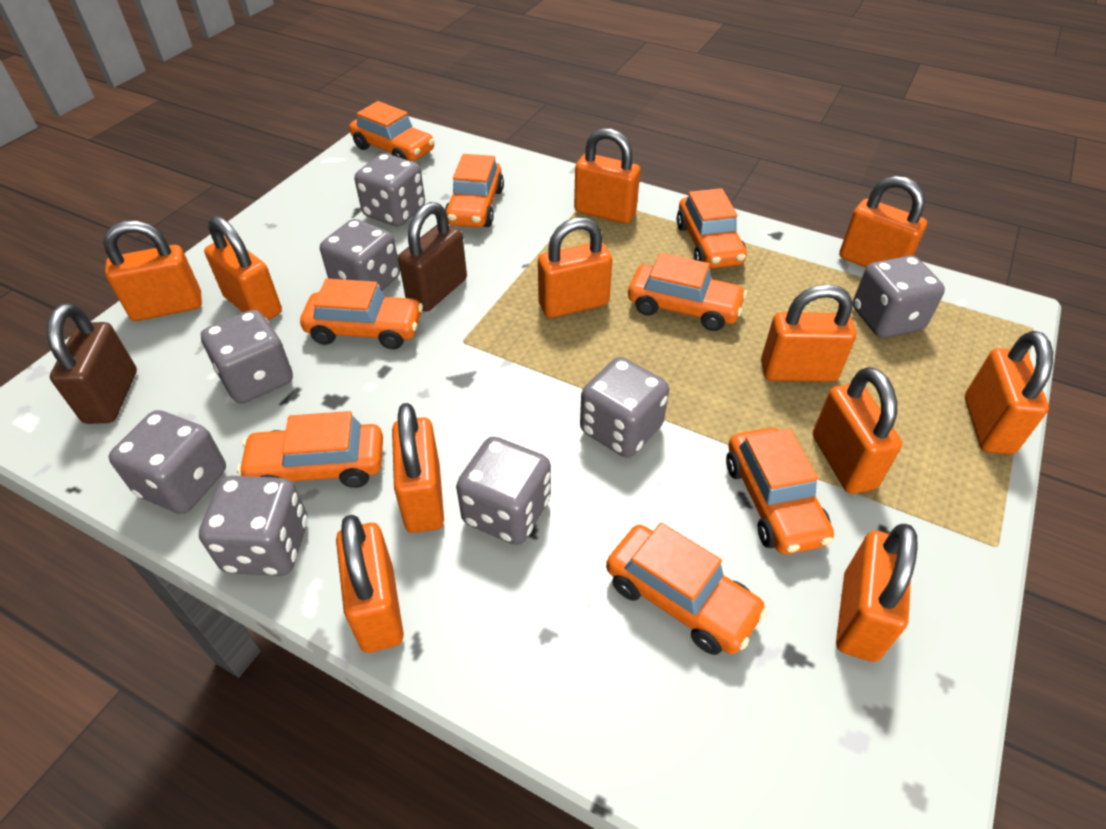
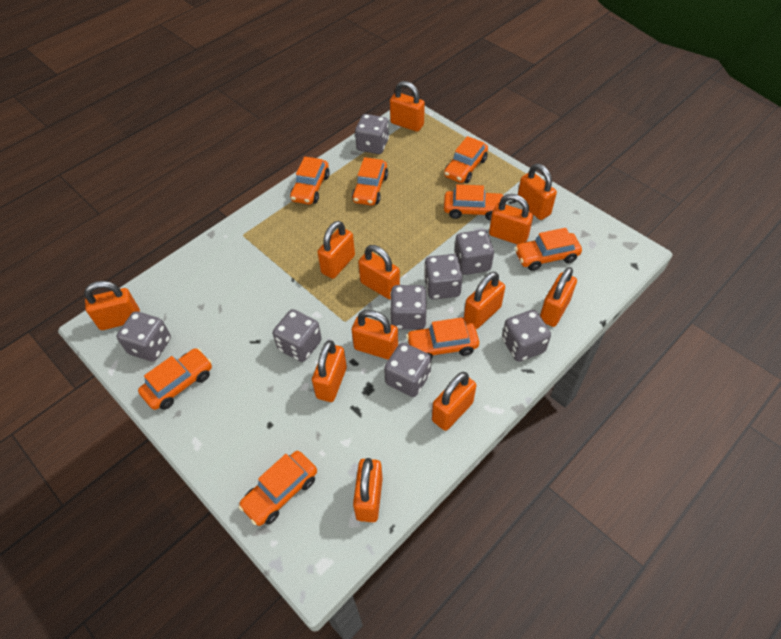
brown padlock: [47,303,137,424] [398,202,467,312] = 2 -> none = 0
orange padlock: [103,220,202,321] [204,216,282,320] [336,515,404,653] [392,403,444,533] [538,217,612,318] [574,128,640,224] [761,284,856,382] [813,367,902,494] [836,524,918,662] [839,176,927,267] [965,331,1053,454] = 11 -> [84,281,140,330] [312,340,347,402] [317,221,355,279] [352,310,398,360] [353,458,383,522] [358,245,400,299] [390,81,425,132] [432,372,476,431] [464,272,505,329] [489,194,533,245] [518,163,557,220] [540,267,577,327] = 12

